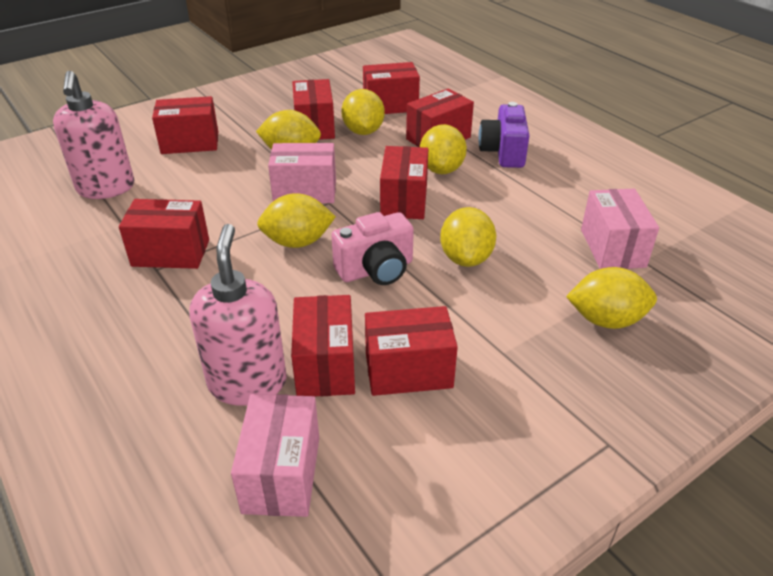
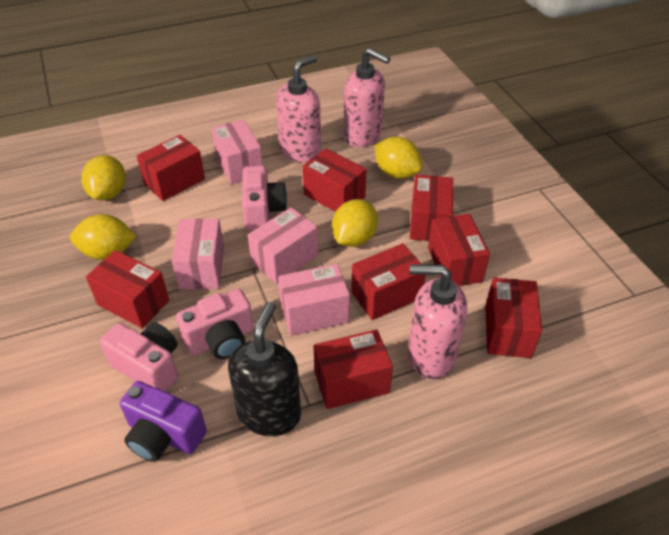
black soap dispenser: none = 0 -> [228,302,301,436] = 1
pink box: [231,394,319,517] [268,143,336,203] [581,189,659,269] = 3 -> [172,218,224,289] [211,119,263,184] [248,207,318,284] [278,264,350,336] = 4
pink camera: [331,212,414,285] = 1 -> [100,322,178,392] [176,289,254,359] [242,166,287,230] = 3
pink soap dispenser: [53,71,134,199] [190,224,287,406] = 2 -> [276,55,321,163] [344,48,390,147] [408,264,467,379] = 3
yellow lemon: [256,110,321,149] [257,193,336,248] [341,89,385,135] [420,124,467,174] [440,207,496,267] [566,267,657,329] = 6 -> [70,214,137,260] [81,155,126,200] [332,199,378,247] [375,137,422,179] = 4

